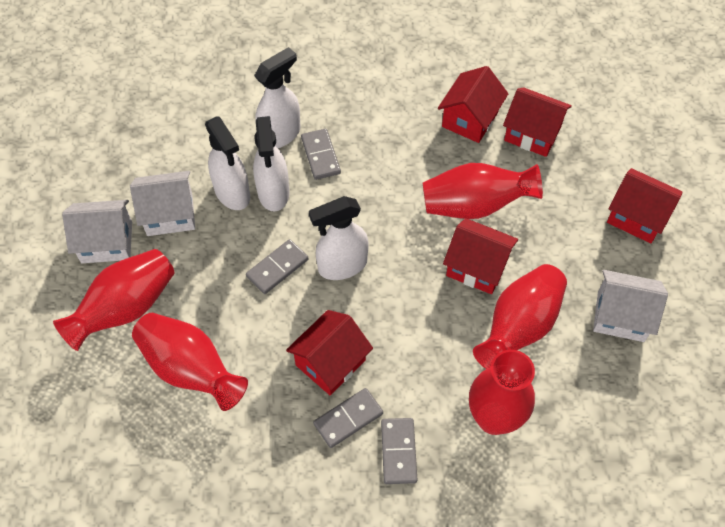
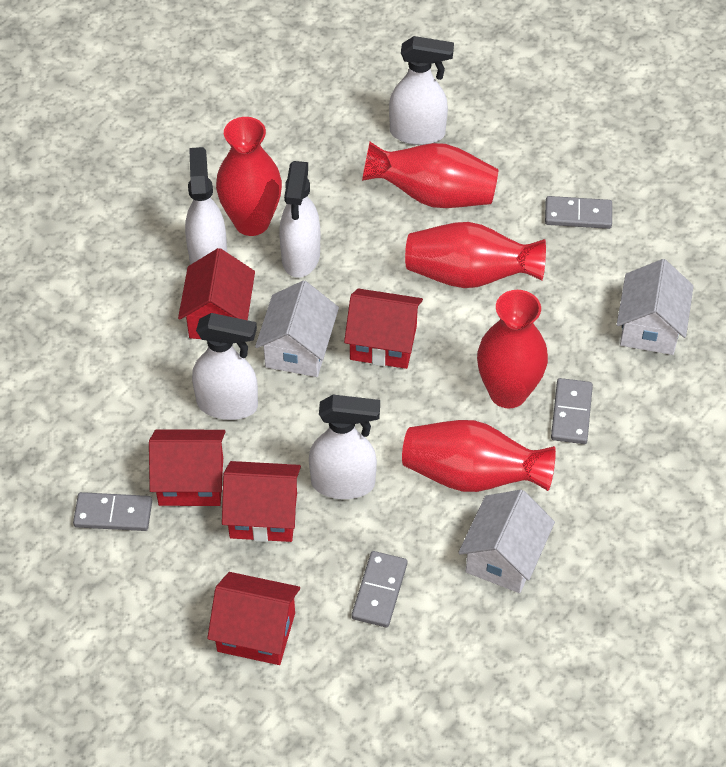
white spray bottle: [205,116,250,210] [253,116,289,211] [254,47,300,148] [309,196,369,280] = 4 -> [185,147,227,264] [192,313,258,420] [279,161,320,278] [309,395,380,499] [389,36,454,145] = 5

